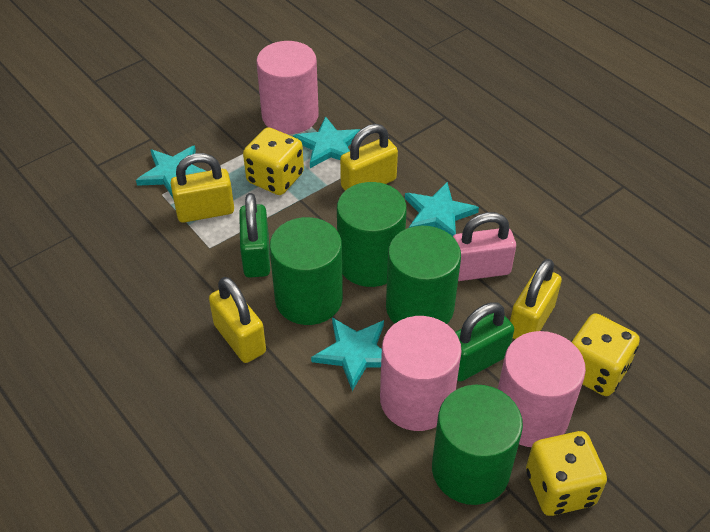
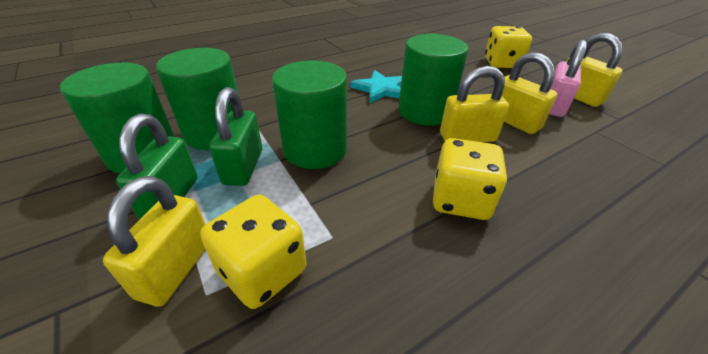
pink cylinder: [256,41,319,134] [380,316,462,431] [498,331,586,447] = 3 -> none = 0
turquoise star: [136,145,206,198] [293,116,361,168] [311,318,384,391] [405,182,479,237] = 4 -> [350,70,402,103] = 1

